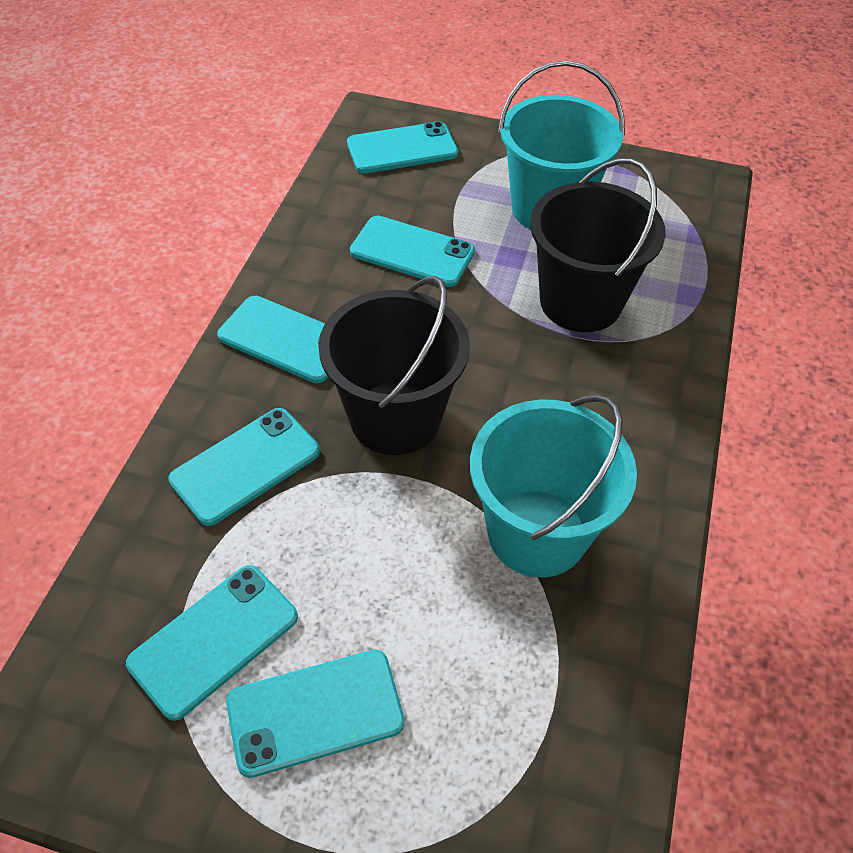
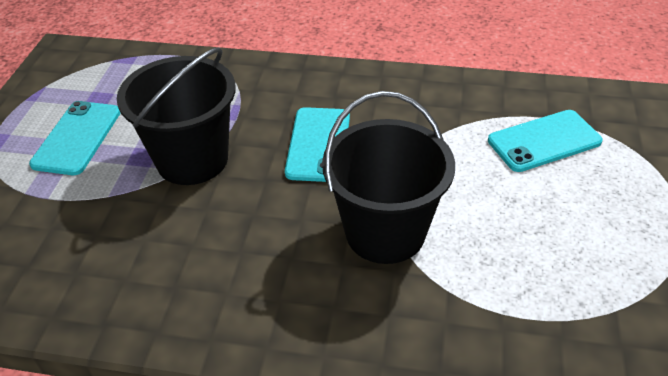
turquoise bucket: [470,394,637,577] [498,60,625,230] = 2 -> none = 0
turquoise phone: [126,565,298,721] [168,408,320,526] [217,296,328,383] [226,650,405,778] [347,121,458,174] [350,216,475,287] = 6 -> [29,101,121,175] [285,107,350,182] [488,110,603,172] = 3

